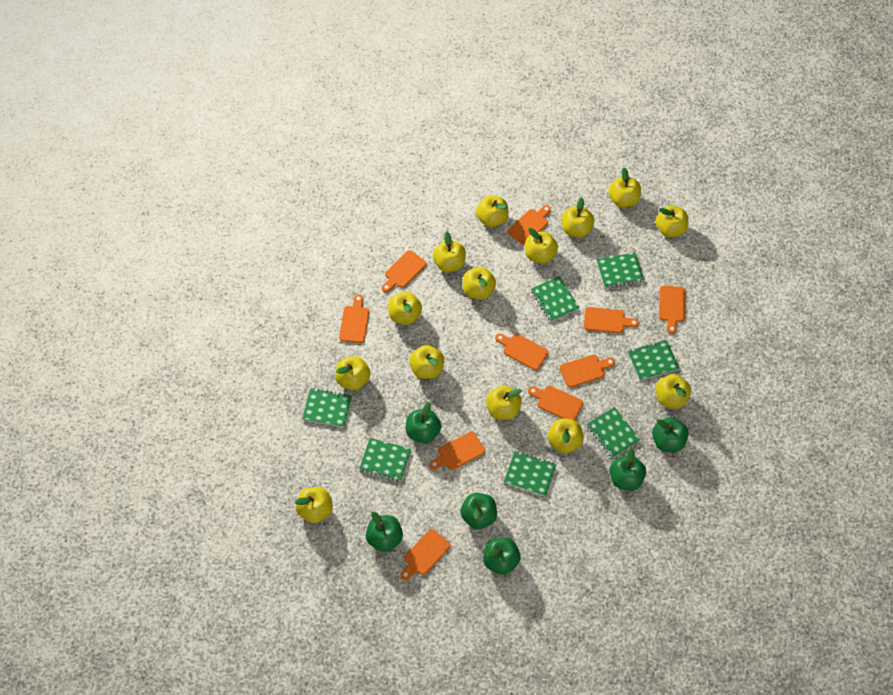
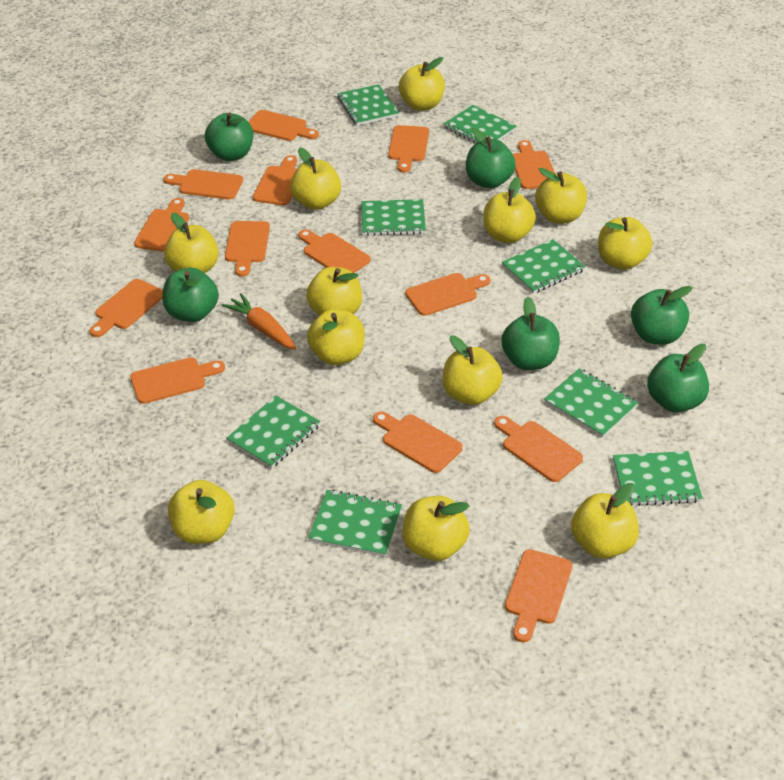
green notebook: [302,388,352,427] [359,438,411,481] [504,451,556,496] [531,276,580,322] [587,407,640,458] [596,252,644,288] [628,340,679,381] = 7 -> [226,396,321,468] [308,489,402,557] [337,84,399,126] [361,199,426,236] [443,105,517,143] [502,239,586,294] [544,368,638,438] [613,451,703,506] = 8
orange carrot: none = 0 -> [222,293,296,350] = 1
orange cutting board: [339,294,369,343] [382,250,426,292] [400,529,450,581] [429,432,485,470] [495,333,548,370] [508,205,551,245] [528,386,583,420] [560,355,615,388] [584,307,639,333] [659,286,686,334] = 10 -> [89,279,163,337] [130,357,225,404] [134,198,189,252] [164,169,243,200] [225,221,270,277] [248,110,319,141] [253,155,297,205] [298,229,371,273] [373,411,463,473] [388,125,429,173] [405,273,490,316] [494,416,583,482] [505,549,573,643] [513,140,555,189] = 14
yellow apple: [295,487,333,523] [336,356,370,390] [388,292,422,325] [409,345,444,379] [433,232,466,272] [463,267,496,300] [476,195,508,227] [486,385,522,420] [525,228,558,264] [548,418,584,453] [561,197,594,238] [608,168,641,207] [655,206,688,238] [655,374,691,409] = 14 -> [164,213,219,273] [168,480,235,544] [290,147,341,210] [306,267,362,315] [307,309,365,365] [399,57,445,111] [403,496,470,561] [443,335,503,405] [483,177,536,243] [535,168,587,224] [571,483,639,559] [598,217,652,270] = 12

